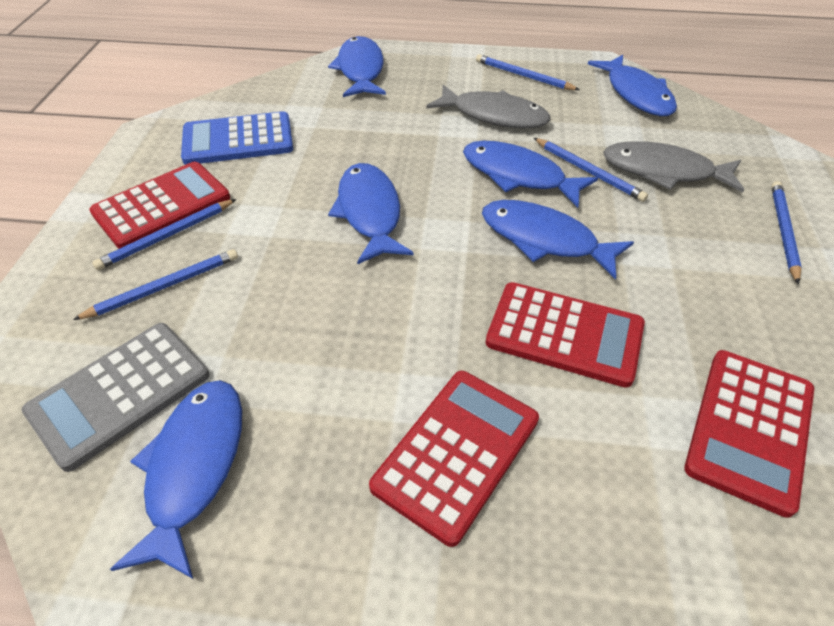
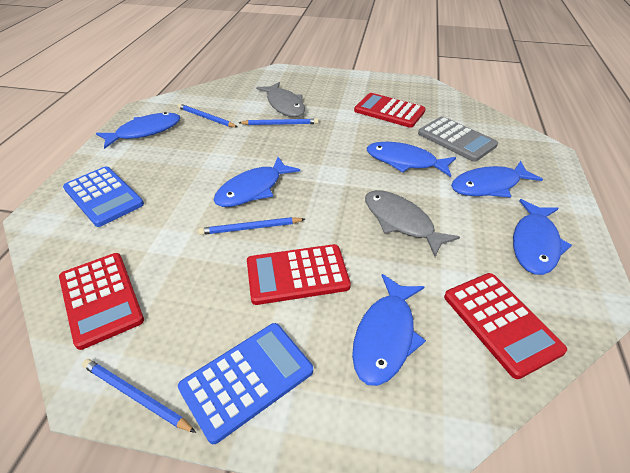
blue calculator: [181,111,293,165] = 1 -> [63,166,144,227] [178,323,313,444] = 2
blue pencil: [73,249,238,320] [92,199,236,270] [476,54,580,90] [534,138,648,202] [771,181,802,284] = 5 -> [82,359,196,433] [178,104,237,128] [198,217,305,235] [239,118,319,125] = 4

